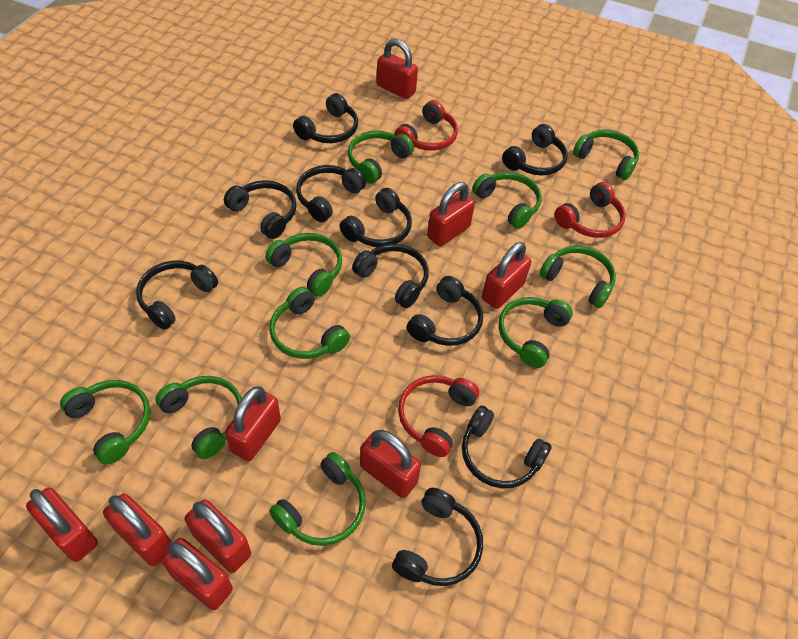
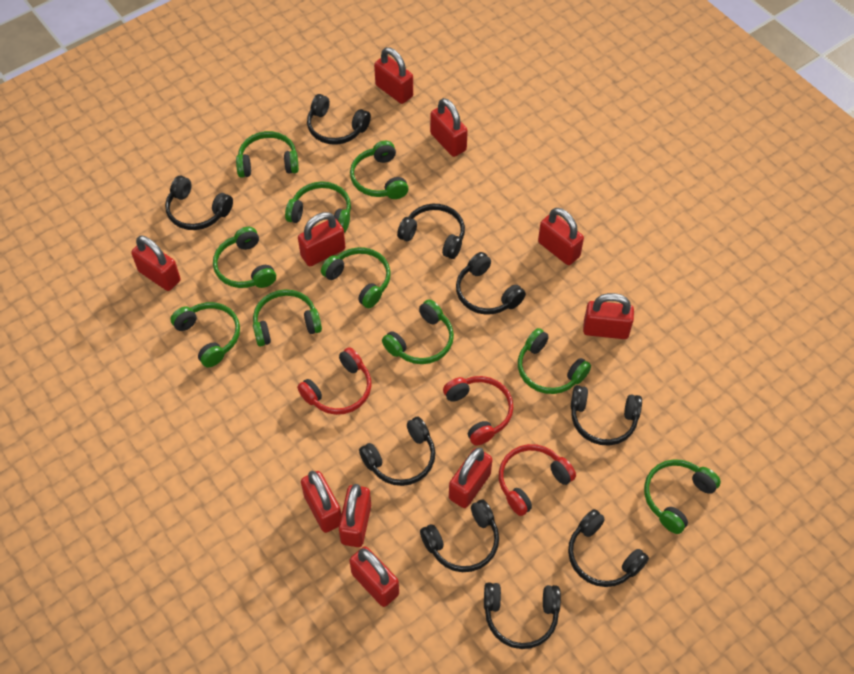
black headphones: [136,261,218,330] [224,180,297,239] [293,93,358,143] [296,165,366,222] [339,188,412,247] [352,243,429,308] [392,488,483,586] [407,276,483,346] [462,405,552,489] [502,124,568,175] = 10 -> [165,176,233,230] [307,94,371,145] [359,417,436,486] [397,204,465,259] [420,499,499,572] [456,252,526,315] [484,582,561,649] [568,509,649,587] [571,385,642,446] = 9
red padlock: [26,487,98,562] [103,494,171,566] [161,538,233,610] [185,499,251,573] [225,386,281,461] [360,430,421,498] [377,39,418,99] [427,182,475,246] [482,242,531,309] = 9 -> [131,236,181,291] [298,212,345,266] [301,471,341,533] [339,484,371,547] [349,547,399,607] [374,47,413,104] [430,98,468,157] [449,448,493,508] [538,208,584,265] [583,293,634,339] = 10

